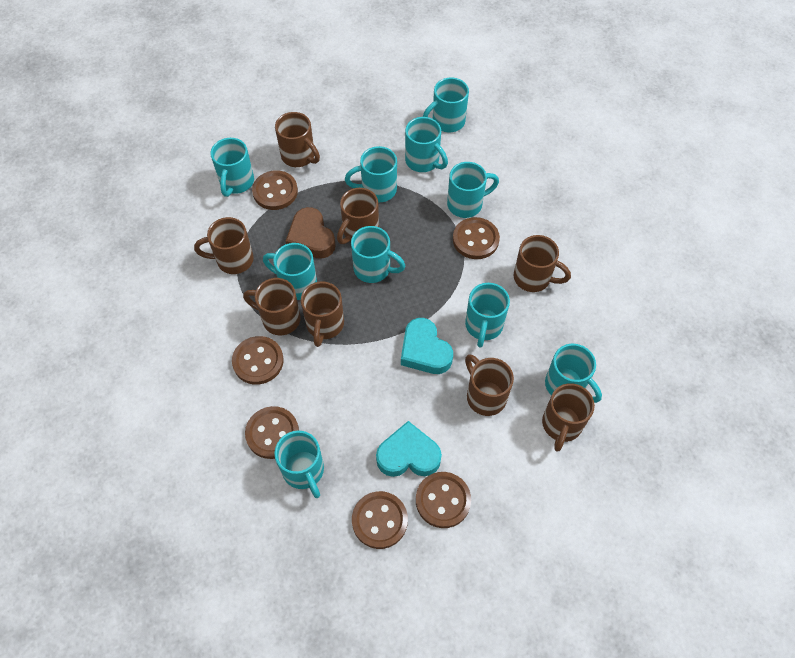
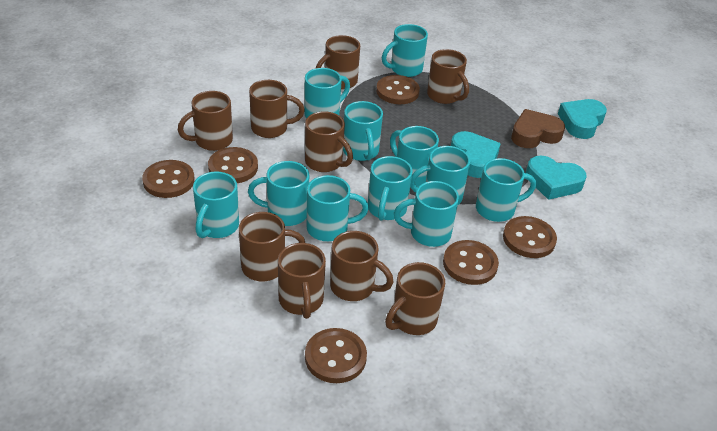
brown mug: [194,217,254,274] [243,278,301,335] [275,112,320,167] [301,282,344,347] [337,188,379,244] [465,354,514,416] [514,235,571,292] [542,383,595,452] = 8 -> [178,91,233,151] [239,212,305,281] [249,80,305,138] [278,243,326,319] [305,111,353,172] [316,35,360,90] [330,231,394,301] [385,262,445,335] [427,49,469,104] = 9
turquoise heart: [376,421,442,477] [401,318,453,374] = 2 -> [451,131,501,178] [526,156,587,200] [558,99,607,139] = 3
turquoise mug: [210,138,254,197] [263,243,317,300] [274,431,324,498] [345,146,397,202] [351,226,406,283] [405,117,448,172] [423,78,469,132] [447,162,499,218] [465,283,510,348] [545,344,602,403] = 10 -> [193,171,239,238] [248,161,309,226] [304,68,350,119] [307,175,369,241] [343,101,383,161] [368,156,413,221] [382,24,428,77] [390,126,439,187] [394,181,459,247] [410,146,470,205] [476,158,536,222] = 11

